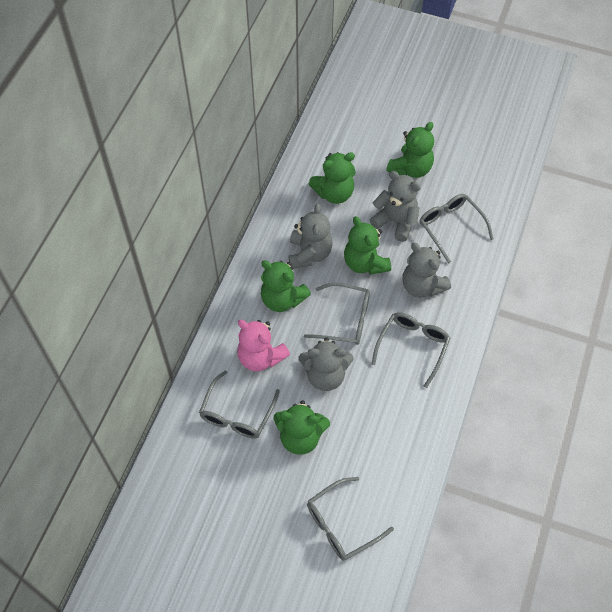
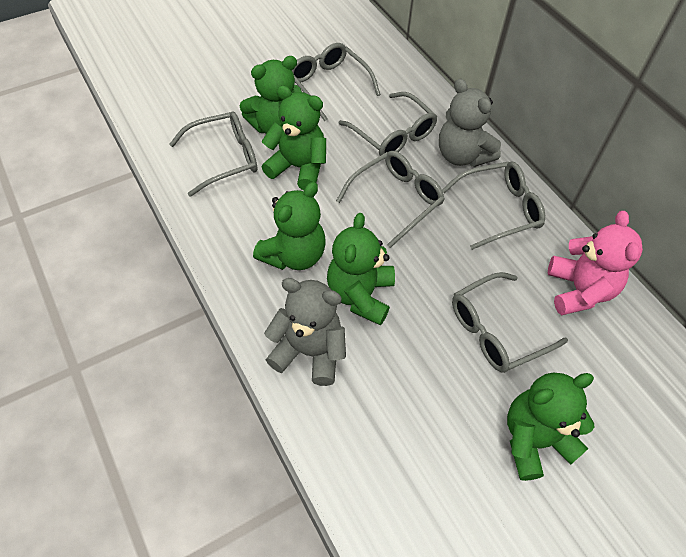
grey glasses: [199,371,280,439] [304,282,370,345] [307,477,394,561] [372,312,450,388] [420,194,494,264] = 5 -> [169,111,257,197] [292,43,381,121] [336,151,445,248] [338,92,438,156] [442,161,545,250] [452,272,568,373] = 6
grey teddy bear: [288,204,333,269] [299,337,353,391] [370,171,421,242] [403,243,451,298] = 4 -> [264,278,346,386] [439,79,501,167] = 2

